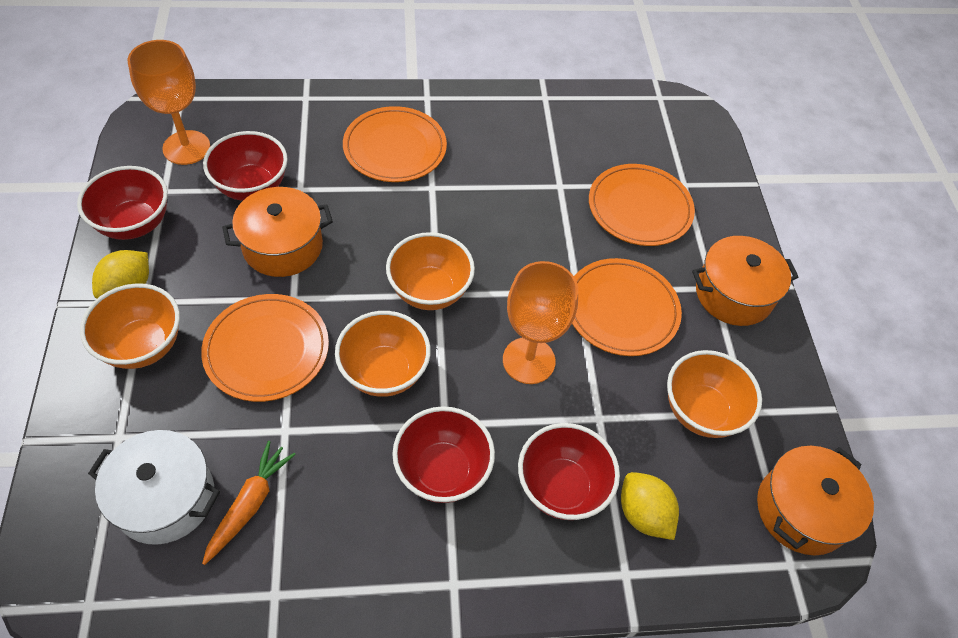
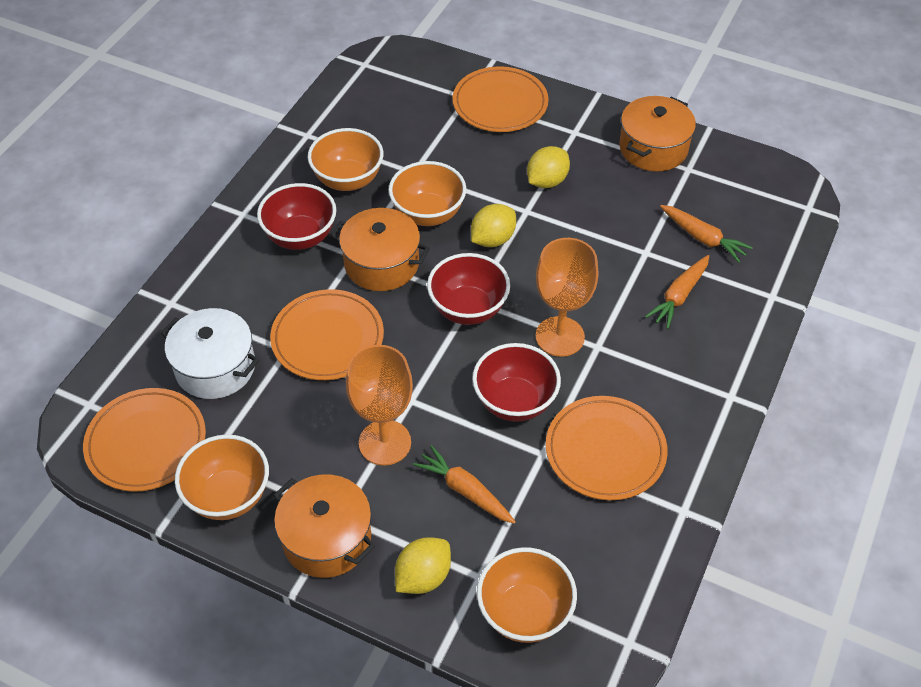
orange carrot: [202,441,296,565] = 1 -> [413,445,516,524] [645,255,709,329] [660,205,753,263] = 3
red bowl: [77,166,168,240] [203,131,288,201] [392,406,495,503] [518,423,620,520] = 4 -> [257,183,336,250] [427,253,510,325] [472,343,561,422] = 3
yellow lemon: [92,250,149,299] [621,472,679,540] = 2 -> [395,537,451,594] [471,204,516,247] [527,146,570,188] = 3

